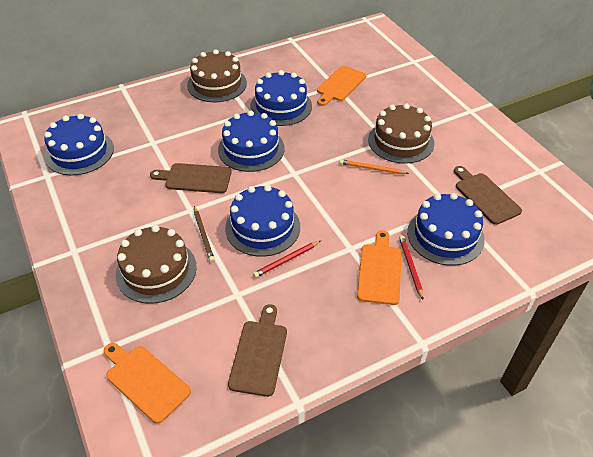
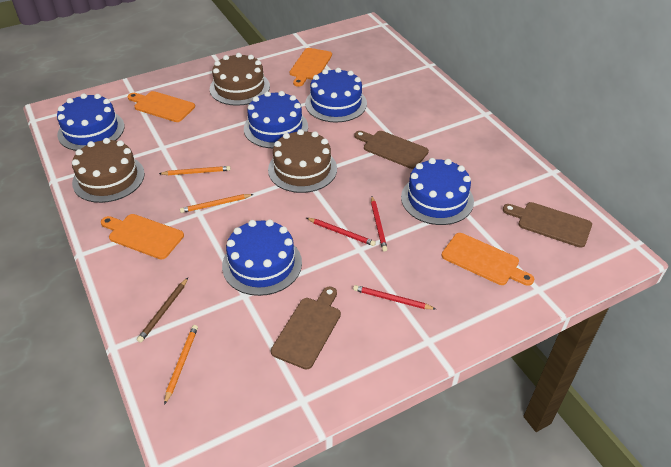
orange cutting board: [104,343,191,424] [317,66,367,106] [357,230,402,305] = 3 -> [101,214,184,259] [128,91,195,122] [290,48,332,87] [441,233,534,286] = 4
orange pencil: [339,159,409,174] = 1 -> [159,166,231,175] [164,325,198,405] [180,194,254,213] = 3
red pencil: [253,241,321,278] [399,236,423,300] = 2 -> [307,218,376,246] [353,285,436,310] [371,197,387,252] = 3

